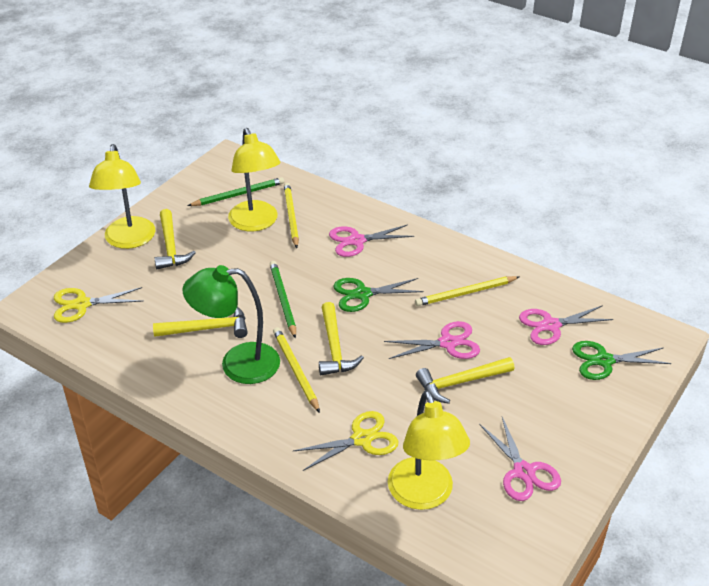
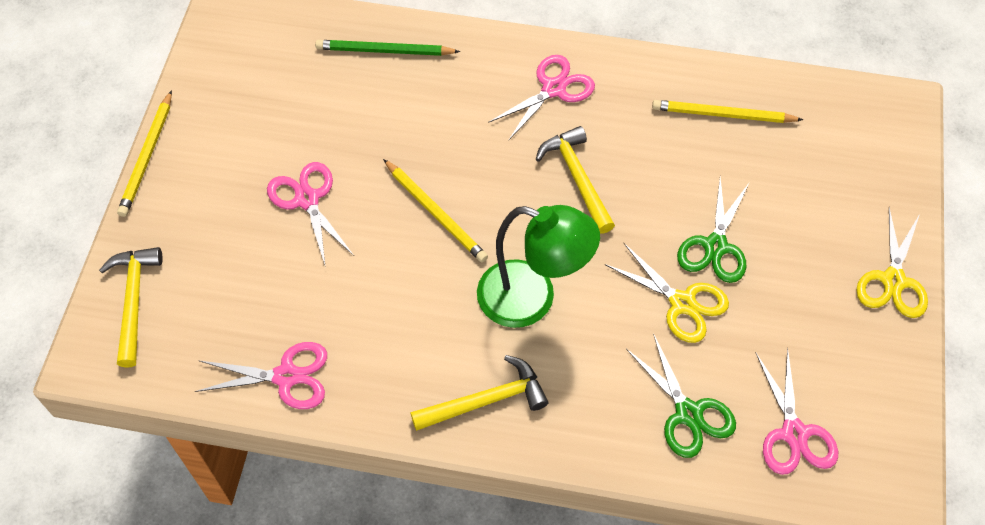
green pencil: [187,177,284,206] [270,261,296,339] = 2 -> [315,40,460,56] = 1
yellow hammer: [153,307,248,338] [154,209,196,269] [319,302,364,375] [416,357,514,404] = 4 -> [99,247,163,368] [410,355,548,431] [536,126,615,234] = 3
yellow lamp: [89,144,155,249] [228,128,281,231] [388,390,470,510] = 3 -> none = 0

